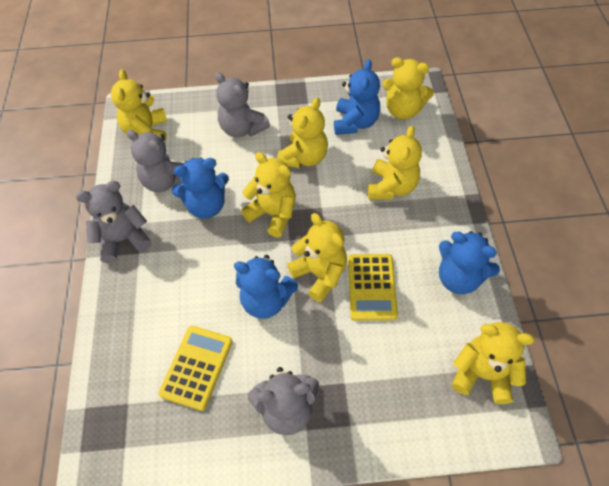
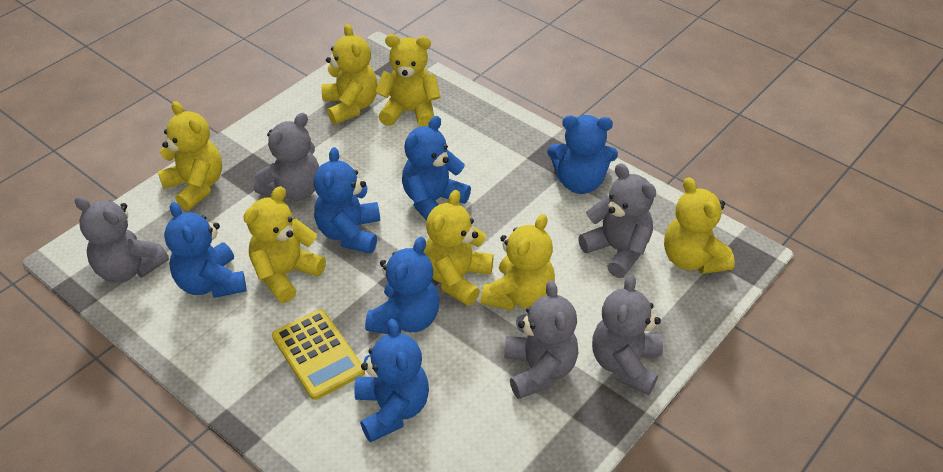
blue teddy bear: [171,157,229,219] [234,255,298,319] [334,59,380,135] [439,231,500,294] = 4 -> [164,202,247,298] [314,147,380,254] [354,319,429,442] [365,237,439,334] [402,116,471,220] [547,115,618,194] = 6
grey teddy bear: [76,181,151,263] [126,129,185,192] [215,72,270,138] [248,367,319,435] = 4 -> [74,196,169,283] [254,113,319,201] [504,280,578,399] [578,163,656,278] [592,274,663,395] = 5
yellow calculator: [159,326,233,411] [348,254,398,321] = 2 -> [272,309,365,400] = 1

